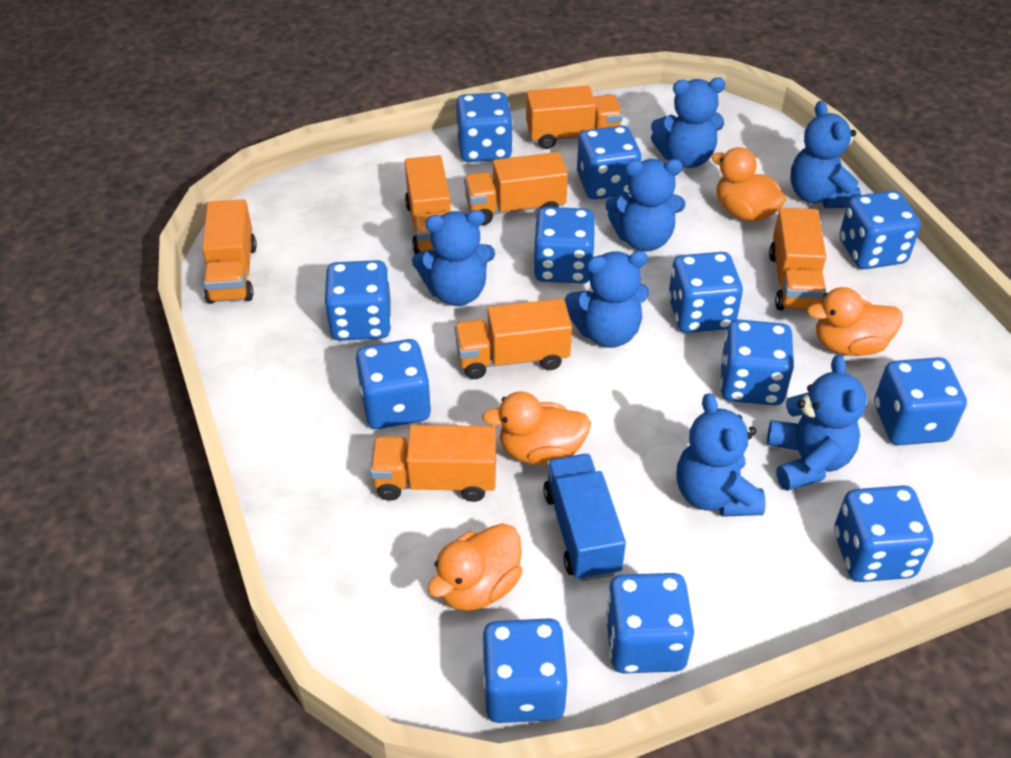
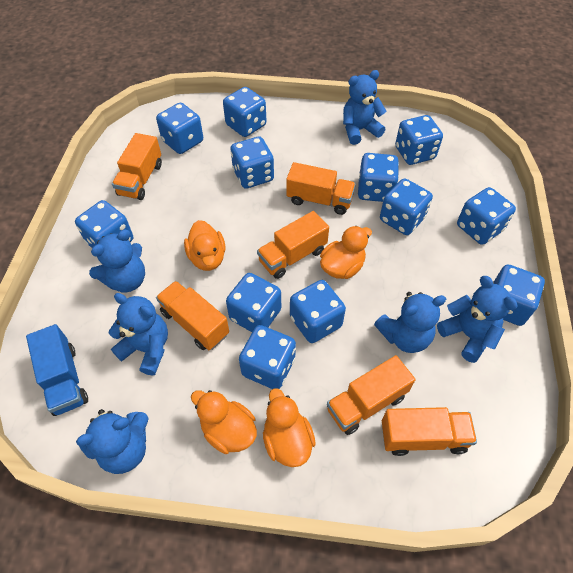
blue teddy bear: [412,210,495,306] [564,251,649,348] [606,159,685,252] [651,77,726,168] [677,393,766,517] [767,355,867,491] [791,101,861,208] = 7 -> [76,409,149,474] [89,230,145,293] [109,293,168,375] [343,70,386,145] [374,292,446,353] [437,276,518,363] = 6
orange truck: [202,199,257,304] [370,425,496,502] [405,155,451,254] [454,298,572,379] [464,152,568,225] [526,86,623,149] [769,208,826,311] = 7 -> [112,133,162,200] [156,281,229,350] [257,211,329,279] [286,162,356,215] [327,355,416,435] [382,407,477,456] = 6

